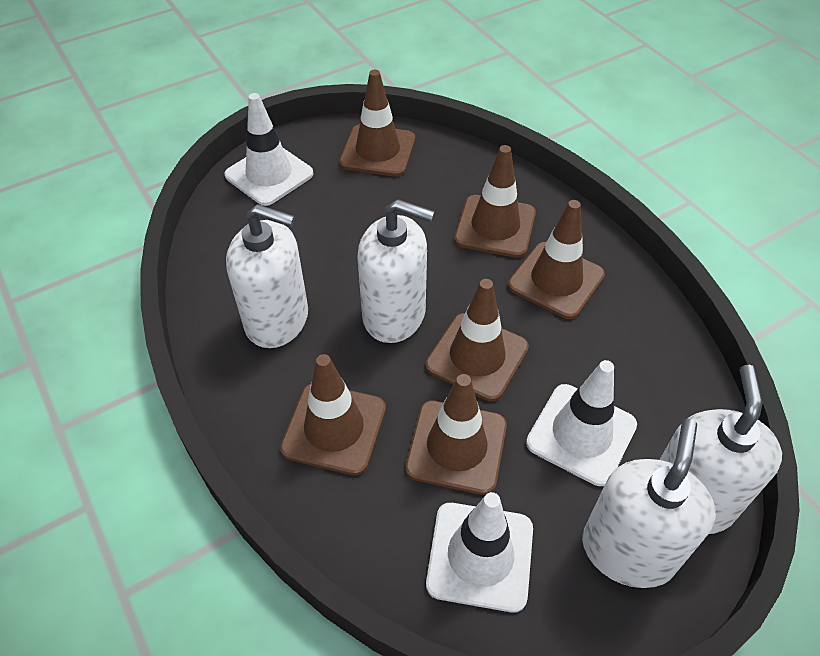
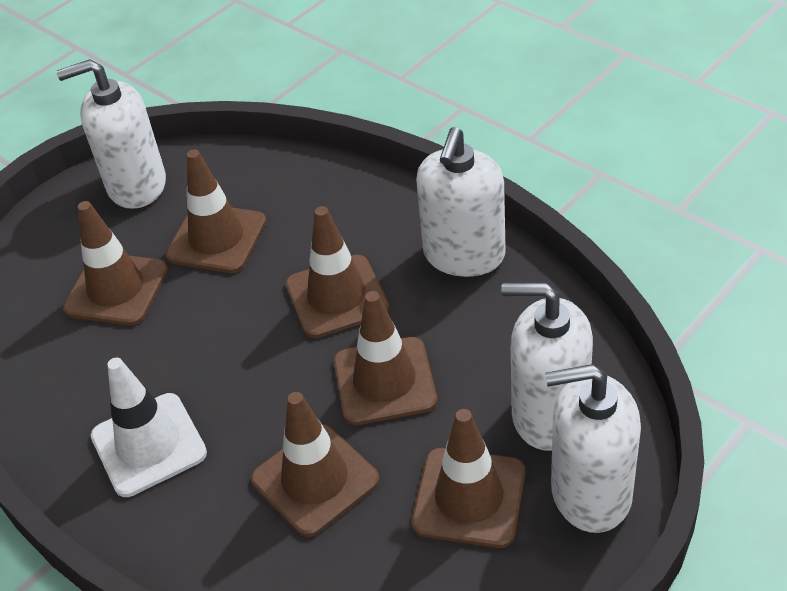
white traffic cone: [225,93,314,206] [426,492,533,613] [526,360,637,486] = 3 -> [91,358,207,497] = 1

